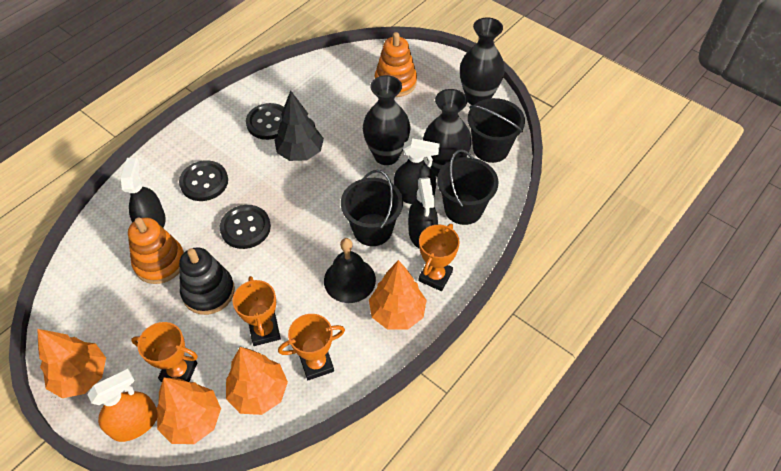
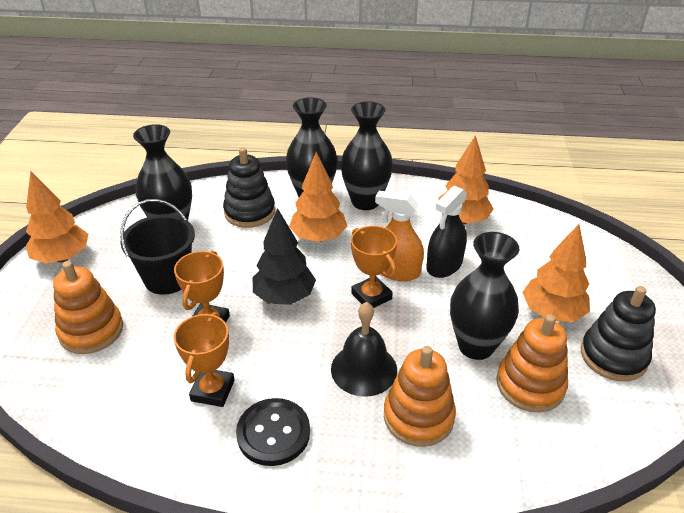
black bucket: [341,170,403,246] [437,149,498,225] [468,98,525,163] = 3 -> [120,199,195,295] = 1
black button: [179,160,228,201] [220,205,271,249] [246,103,284,140] = 3 -> [236,398,310,466] = 1
black spray bottle: [121,158,166,228] [394,138,440,204] [408,177,438,248] = 3 -> [427,186,467,278] = 1
black stacking toy: [179,247,235,315] = 1 -> [223,147,275,228] [581,286,656,381] = 2
black vase: [363,75,410,165] [423,89,472,177] [460,17,505,105] = 3 -> [133,124,192,220] [286,97,337,197] [341,101,393,210] [450,232,519,360] = 4
orange stacking toy: [128,217,184,284] [375,32,417,97] = 2 -> [53,261,123,354] [384,346,456,447] [496,314,568,412] = 3
orange trophy: [131,322,198,382] [233,276,281,346] [278,314,345,380] [419,224,460,291] = 4 -> [174,251,230,323] [174,312,235,407] [351,226,397,308] = 3

